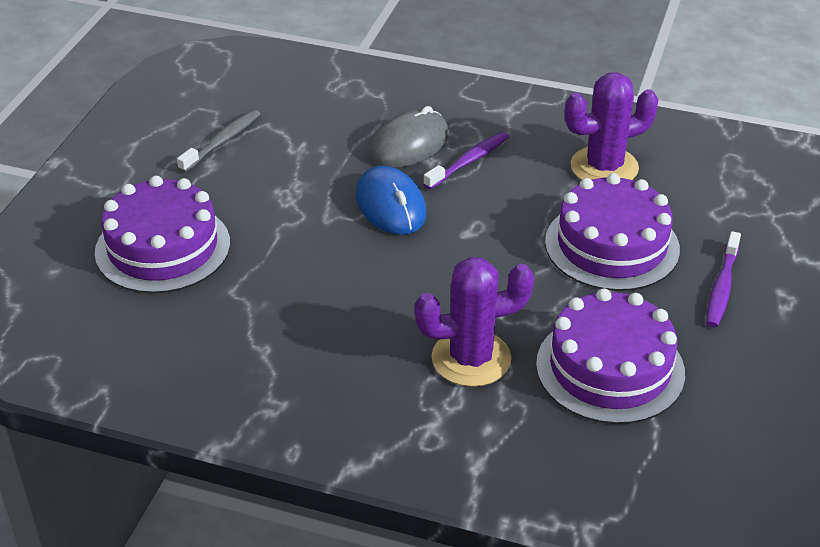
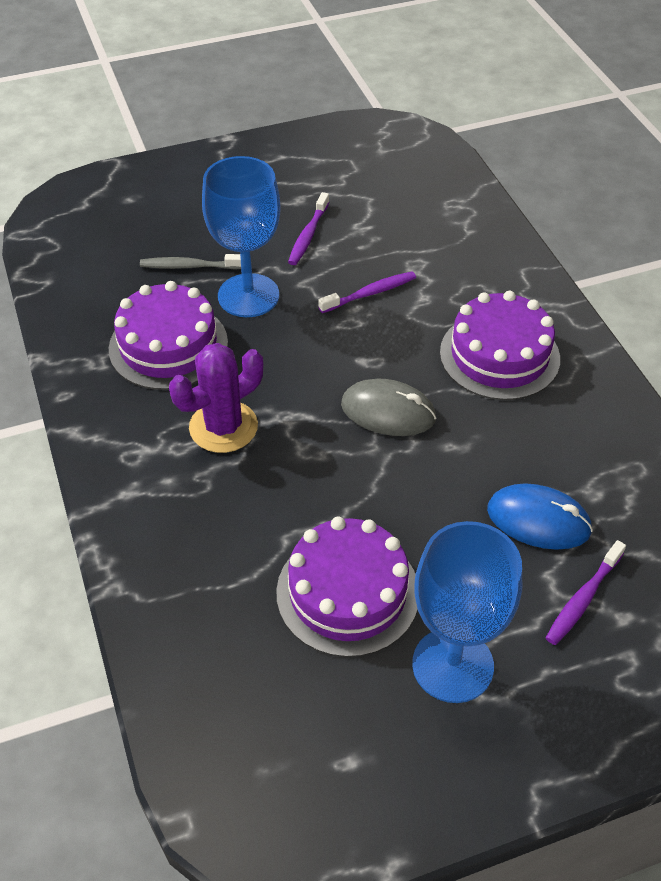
blue goblet: none = 0 -> [202,156,281,317] [412,521,522,703] = 2
purple cactus: [415,257,534,387] [565,72,658,180] = 2 -> [169,343,263,453] = 1
purple toothbrush: [423,132,509,189] [706,231,741,327] = 2 -> [288,192,329,265] [318,272,416,313] [546,540,626,645] = 3

